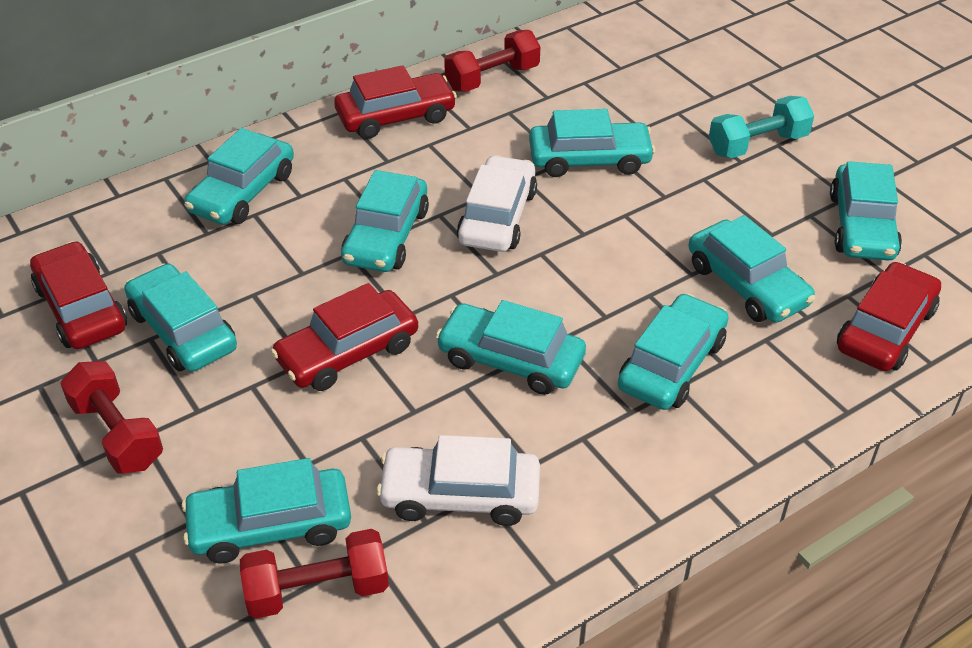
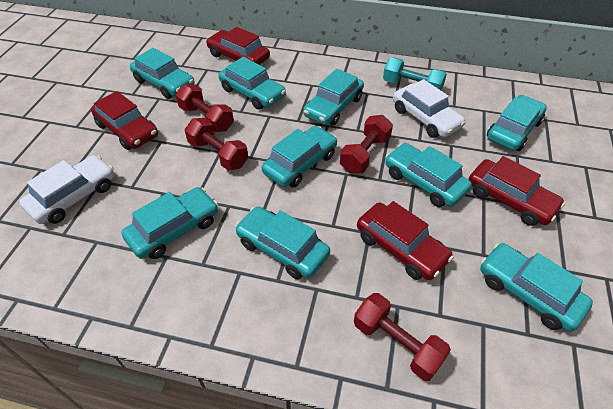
red dumbbell: [60,361,163,474] [240,529,389,619] [444,30,540,92] = 3 -> [176,84,234,132] [185,118,248,171] [340,115,393,173] [354,293,451,381] = 4

